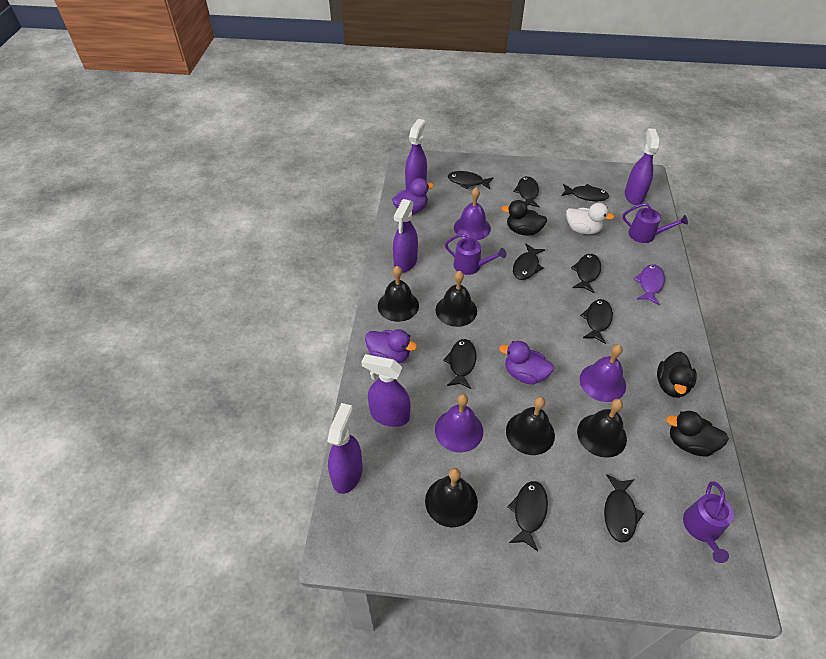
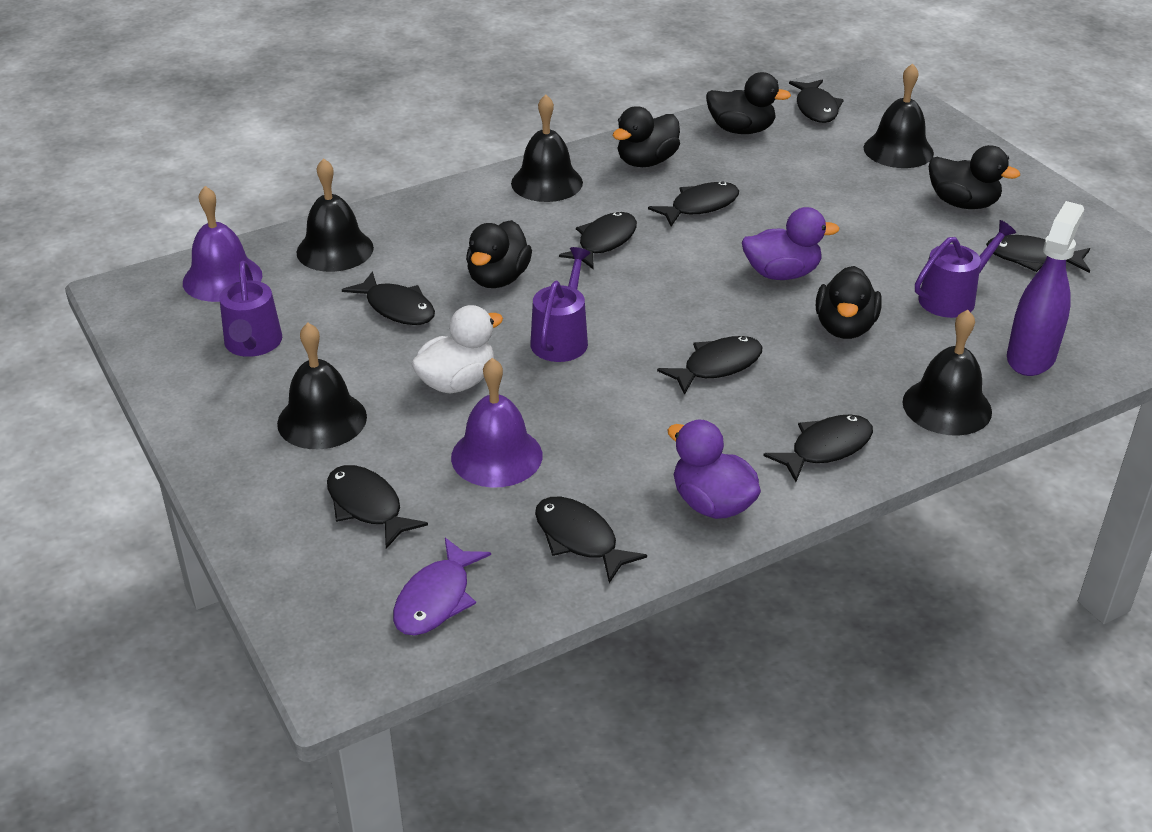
black duck: [501,200,547,236] [657,352,697,398] [666,411,729,457] = 3 -> [466,220,532,288] [613,106,680,167] [706,72,791,134] [816,266,882,339] [929,145,1020,209] = 5
purple bell: [435,394,483,452] [454,187,491,240] [580,344,626,402] = 3 -> [183,186,262,302] [451,358,543,487] = 2
purple duck: [365,329,417,363] [392,178,434,214] [499,341,554,384] = 3 -> [667,420,761,519] [742,207,839,280] = 2
purple spray bottle: [327,403,363,494] [361,354,411,427] [393,199,418,272] [405,119,427,190] [625,128,660,205] = 5 -> [1007,201,1084,376] = 1

